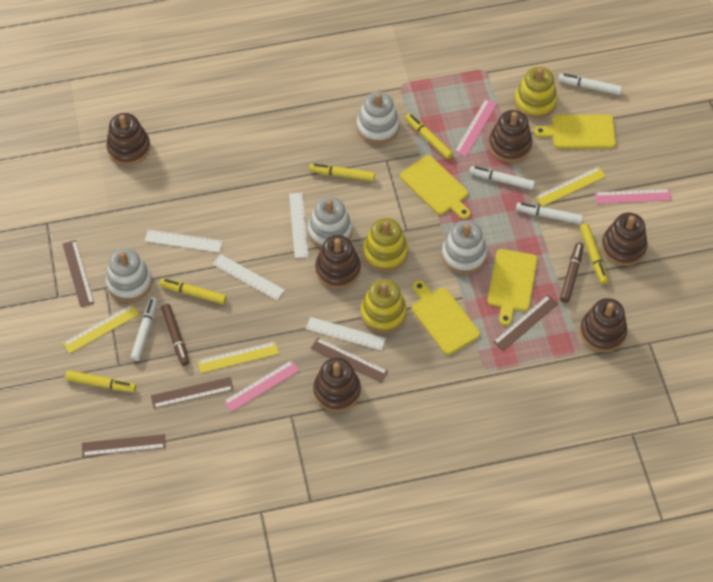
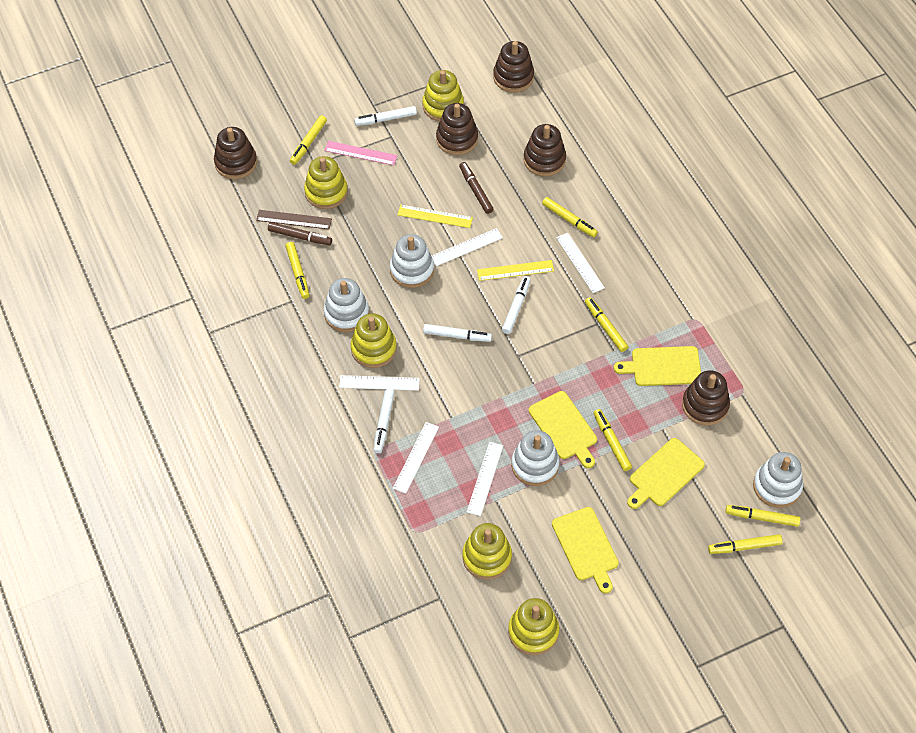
brown ruler: [63,240,94,307] [82,434,166,457] [151,377,234,408] [311,337,388,383] [493,295,558,351] = 5 -> [256,210,332,229] = 1
brown stacking toy: [106,113,150,165] [313,357,361,412] [315,235,361,289] [489,110,532,162] [580,298,627,353] [601,213,647,266] = 6 -> [214,127,257,179] [436,103,478,155] [493,41,534,92] [523,124,566,177] [682,370,730,426] = 5
pink ruler: [223,360,299,412] [454,99,497,157] [595,189,672,204] = 3 -> [324,141,398,166] = 1
white ruler: [145,230,223,253] [213,254,285,300] [289,193,309,258] [306,317,386,351] = 4 -> [339,375,420,391] [393,422,439,494] [432,228,503,266] [467,442,503,516] [556,233,605,293] = 5
yellow marker: [65,370,136,392] [160,278,227,304] [309,163,375,181] [405,113,453,159] [580,223,608,284] = 5 -> [285,242,309,299] [290,115,327,165] [542,197,598,237] [585,297,628,352] [593,409,632,471] [708,534,783,554] [725,505,800,527] = 7
yellow ruler: [63,304,139,354] [198,341,279,373] [535,167,606,207] = 3 -> [397,205,473,228] [477,260,554,281] = 2
yellow stacking toy: [361,279,407,333] [363,218,408,272] [514,67,557,119] = 3 -> [304,156,348,209] [351,313,397,368] [422,70,464,121] [462,523,512,580] [508,598,559,655] = 5

